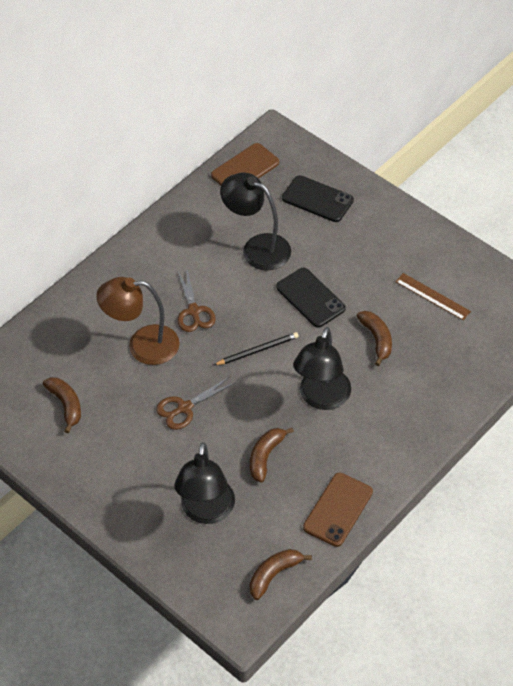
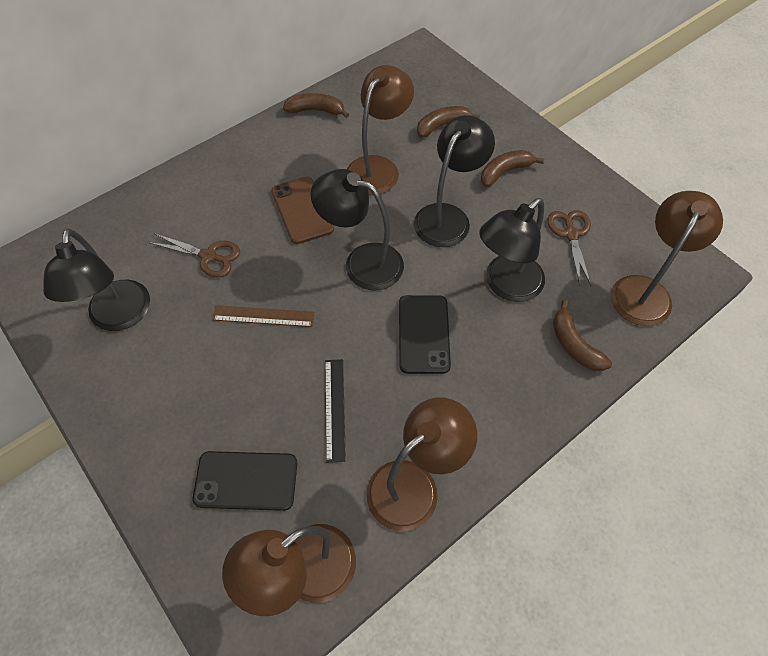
black lamp: [174,442,235,524] [220,172,291,270] [293,327,351,410] = 3 -> [43,229,150,331] [311,169,404,290] [414,115,495,247] [479,198,545,302] = 4
black pencil: [214,332,299,365] = 1 -> none = 0
black ruler: none = 0 -> [325,359,346,463] = 1
brown lamp: [96,277,180,365] = 1 -> [222,524,356,616] [347,65,414,195] [367,397,477,531] [611,191,723,326] = 4
brown phone: [211,143,279,185] [303,473,373,547] = 2 -> [271,177,334,244] = 1

